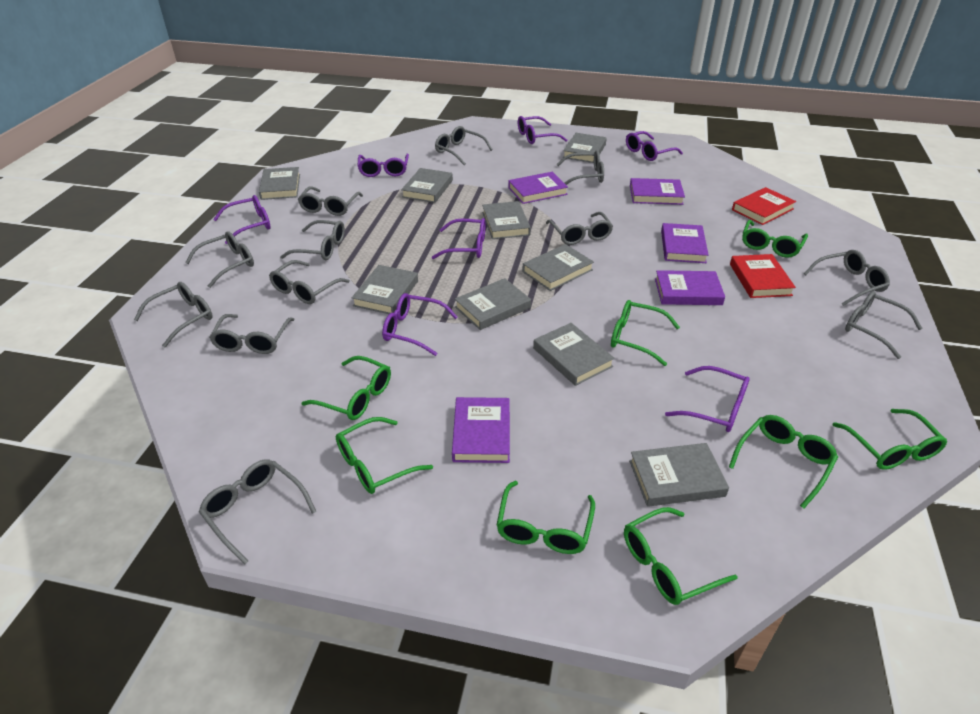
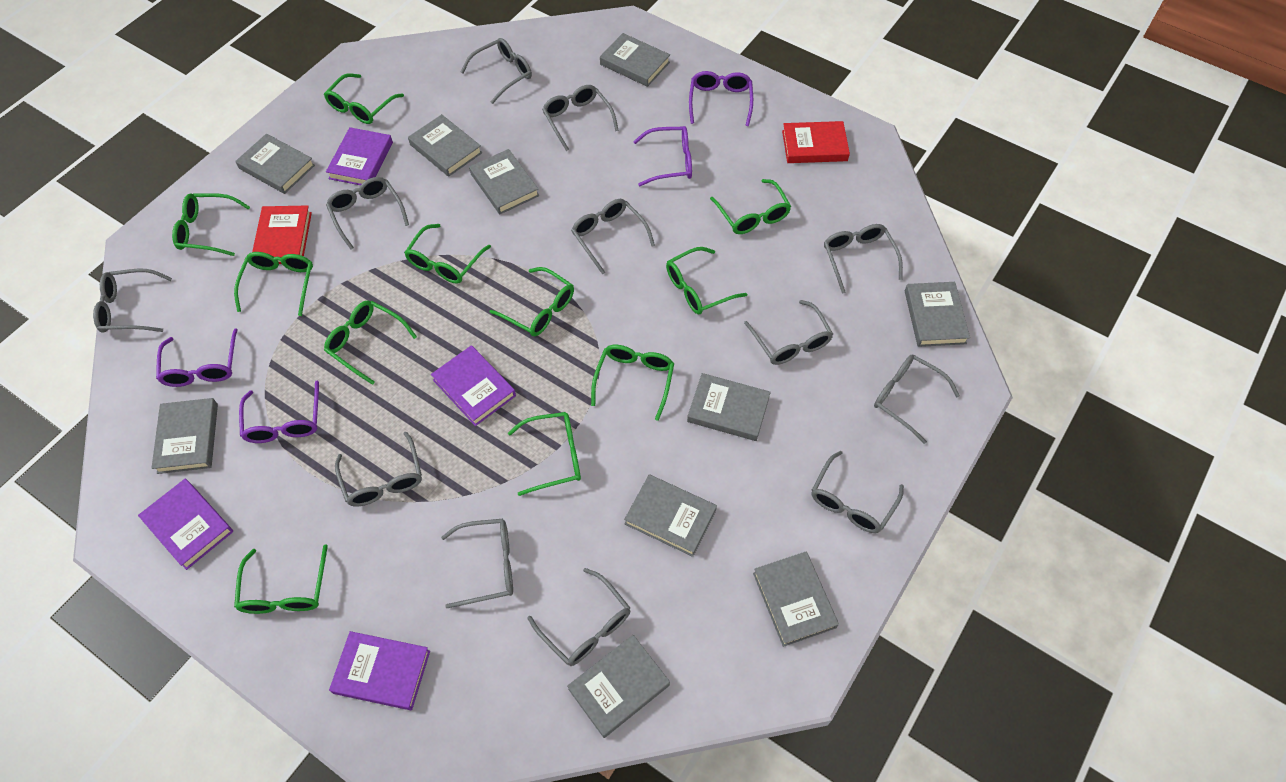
green glasses: [302,356,391,420] [336,417,433,494] [497,481,595,554] [611,300,680,366] [624,507,738,605] [729,415,838,508] [742,220,808,258] [832,409,947,470] = 8 -> [172,193,250,256] [234,252,313,316] [234,545,328,614] [324,73,404,124] [324,300,417,385] [404,224,491,284] [490,267,574,336] [508,412,581,496] [591,345,674,421] [666,247,747,315] [710,179,791,234] = 11
grey book: [259,167,300,200] [352,265,418,314] [401,168,453,203] [455,278,531,330] [482,201,531,239] [522,244,594,291] [533,323,615,386] [563,133,607,163] [629,443,729,507] = 9 -> [151,398,218,474] [235,133,315,194] [408,114,482,177] [469,149,540,214] [567,635,670,738] [600,33,670,87] [624,474,717,557] [687,373,771,441] [753,551,839,647] [905,282,970,347] = 10
purple book: [452,397,510,463] [508,172,568,204] [630,178,685,205] [655,270,725,305] [661,223,709,263] = 5 -> [138,479,233,570] [326,127,393,185] [329,631,430,710] [431,345,516,426] = 4
purple glasses: [213,195,271,244] [358,154,409,177] [382,293,458,356] [432,218,485,259] [518,116,567,144] [626,131,683,161] [665,366,750,432] = 7 -> [156,329,238,387] [239,380,319,443] [633,126,692,186] [689,71,753,126] = 4

